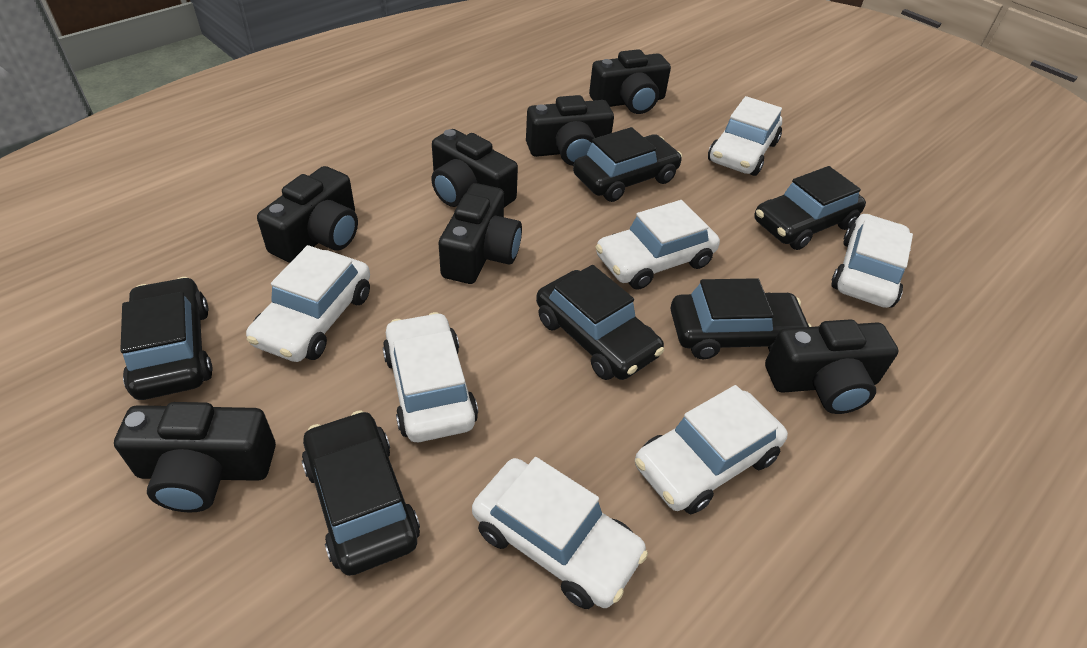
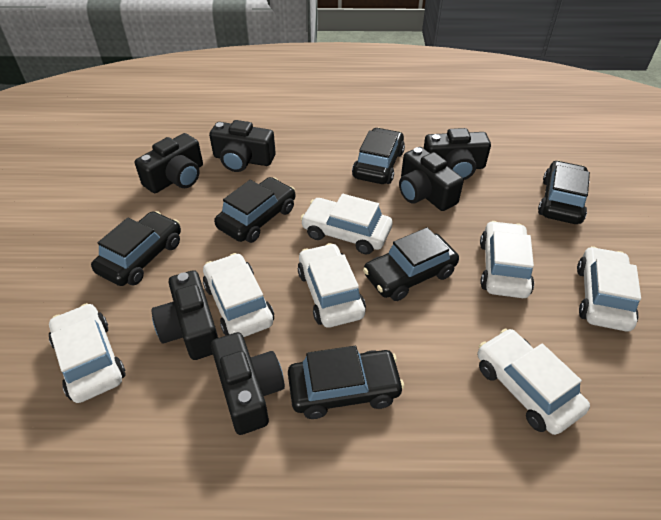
black camera: [114,402,276,512] [257,166,358,263] [431,129,518,207] [439,183,522,284] [526,95,614,166] [589,49,671,114] [765,319,899,414] = 7 -> [135,133,203,193] [151,270,218,360] [209,120,276,172] [211,332,285,435] [399,147,464,211] [424,128,491,180] = 6

